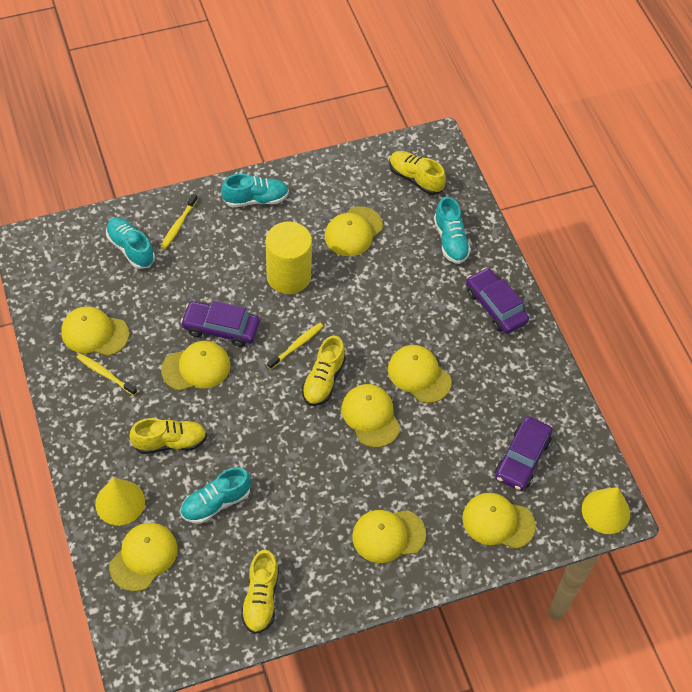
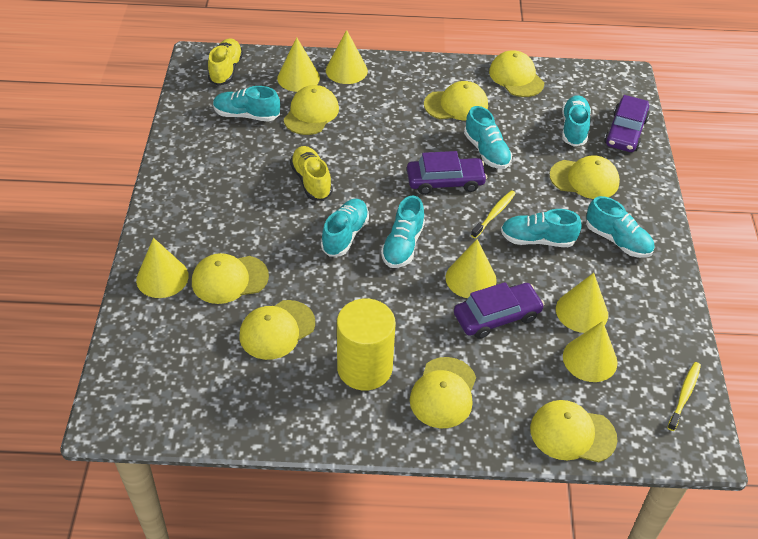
turquoise shoe: [106,218,155,269] [180,467,251,524] [221,174,289,207] [434,197,471,264] = 4 -> [213,86,280,122] [321,199,369,257] [381,196,425,268] [464,106,512,169] [501,209,582,247] [562,95,591,147] [586,196,654,258] = 7
yellow cone: [95,478,145,526] [582,487,630,534] = 2 -> [136,238,189,298] [277,37,320,92] [326,30,368,84] [446,239,497,298] [556,273,608,333] [563,321,617,382] = 6
yellow shoe: [129,418,207,454] [241,550,279,634] [302,336,346,406] [389,151,446,195] = 4 -> [208,38,243,86] [290,146,333,201] = 2
yellow toothbrush: [76,353,137,396] [161,194,198,250] [267,323,323,369] = 3 -> [471,190,516,239] [667,362,701,431] = 2

